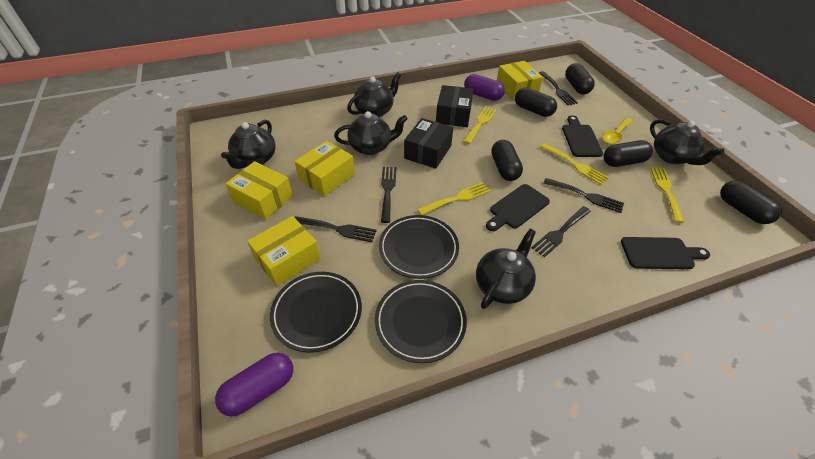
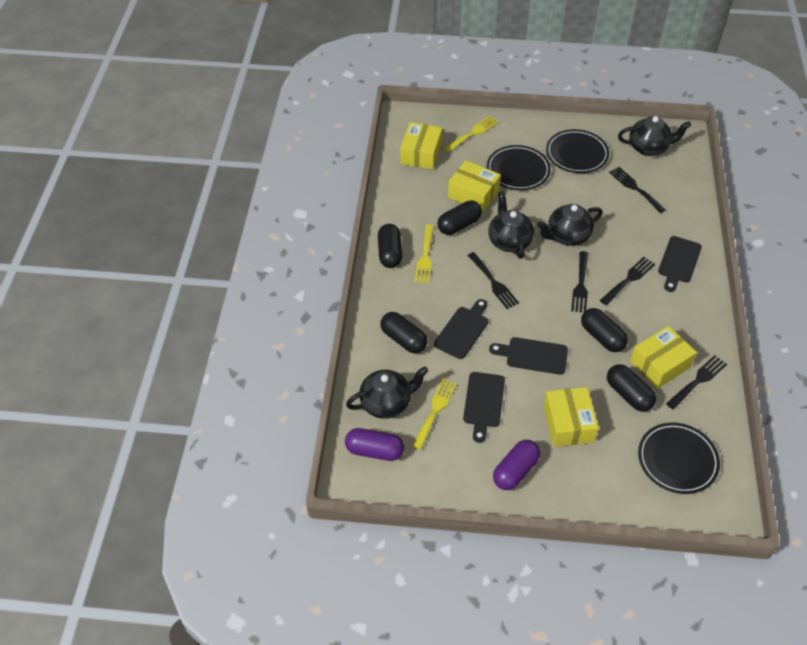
black box: [404,118,453,169] [436,85,474,127] = 2 -> none = 0
black cutting board: [486,184,550,231] [562,115,603,157] [621,237,710,269] = 3 -> [434,299,488,359] [463,372,505,443] [489,337,568,375] [658,236,702,292] = 4
black teapot: [221,120,276,169] [334,111,408,155] [347,72,401,117] [476,229,536,309] [650,119,724,165] = 5 -> [346,367,428,419] [488,191,534,259] [537,204,603,246] [618,116,691,156] = 4
yellow fork: [417,182,491,215] [463,106,497,144] [540,143,609,185] [650,167,684,223] = 4 -> [412,379,457,450] [415,224,434,284] [444,116,498,152] = 3
yellow spoon: [602,118,633,144] = 1 -> none = 0

